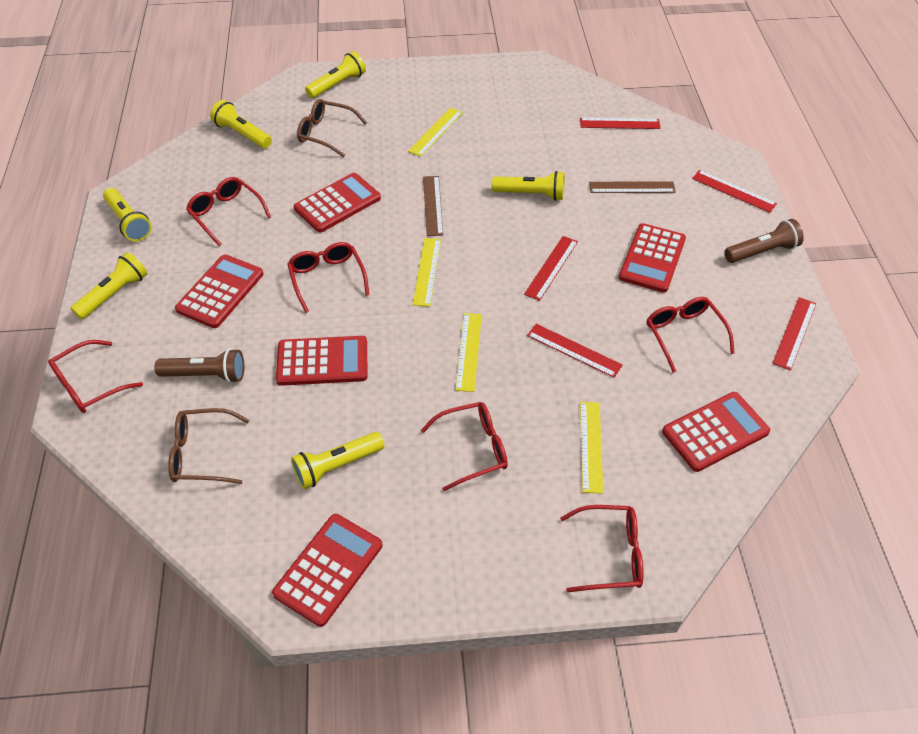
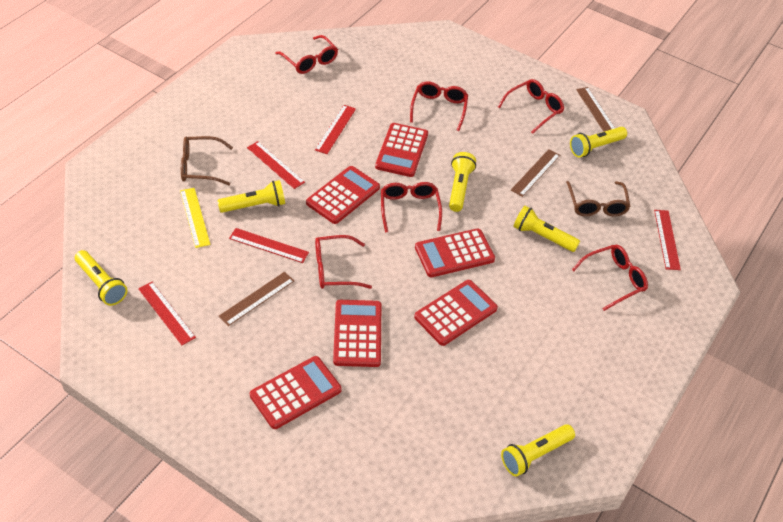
brown flashlight: [154,349,244,383] [724,219,804,263] = 2 -> none = 0
brown ruler: [423,176,443,236] [589,181,676,193] = 2 -> [218,272,294,326] [511,149,560,197] [576,87,615,132] = 3
yellow ruler: [408,108,463,157] [413,238,441,307] [455,313,482,392] [580,402,603,494] = 4 -> [180,188,210,248] = 1

